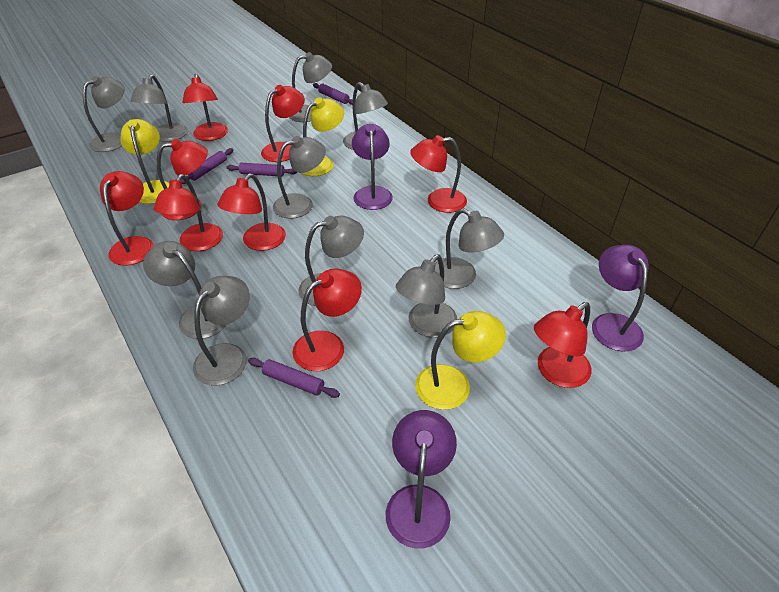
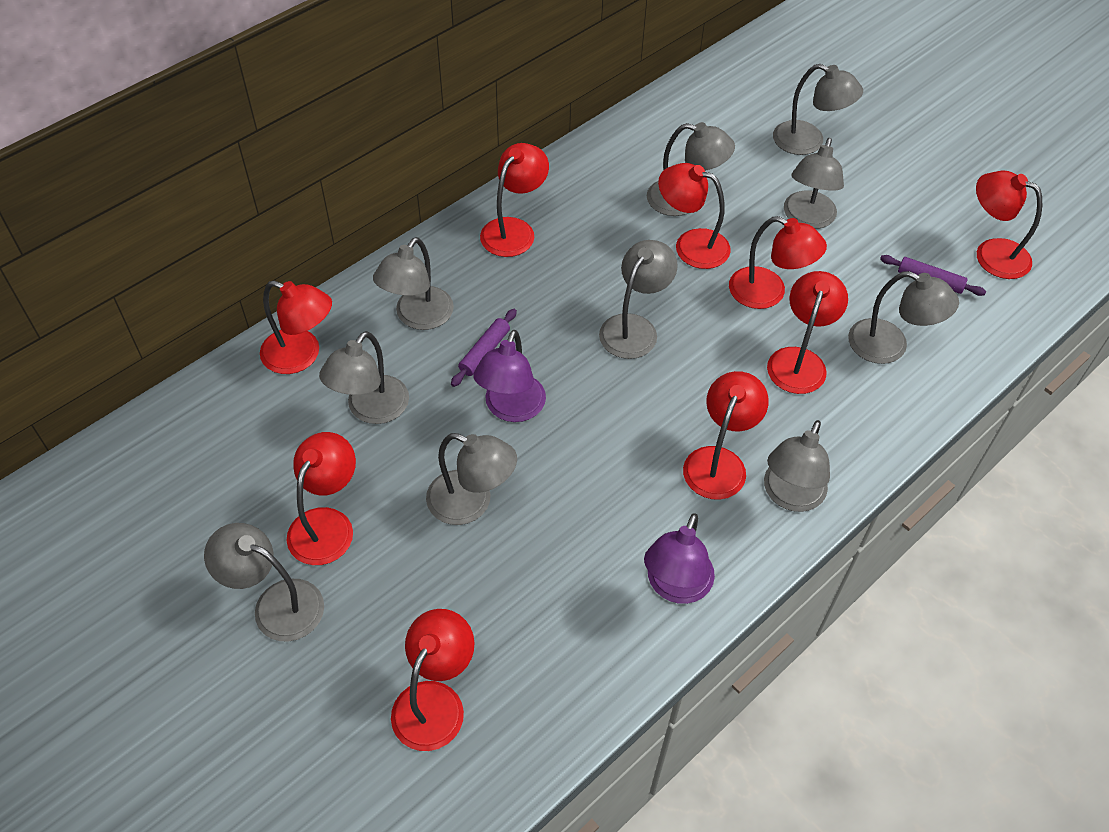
purple lamp: [352,124,393,210] [386,410,457,549] [592,245,649,352] = 3 -> [473,330,546,422] [644,513,715,604] = 2
purple rolling pin: [181,148,233,184] [226,163,297,177] [248,358,340,398] [313,83,353,105] = 4 -> [451,309,517,387] [880,255,986,296] = 2
yellow lamp: [120,119,169,204] [302,97,344,176] [415,311,506,410] = 3 -> none = 0

